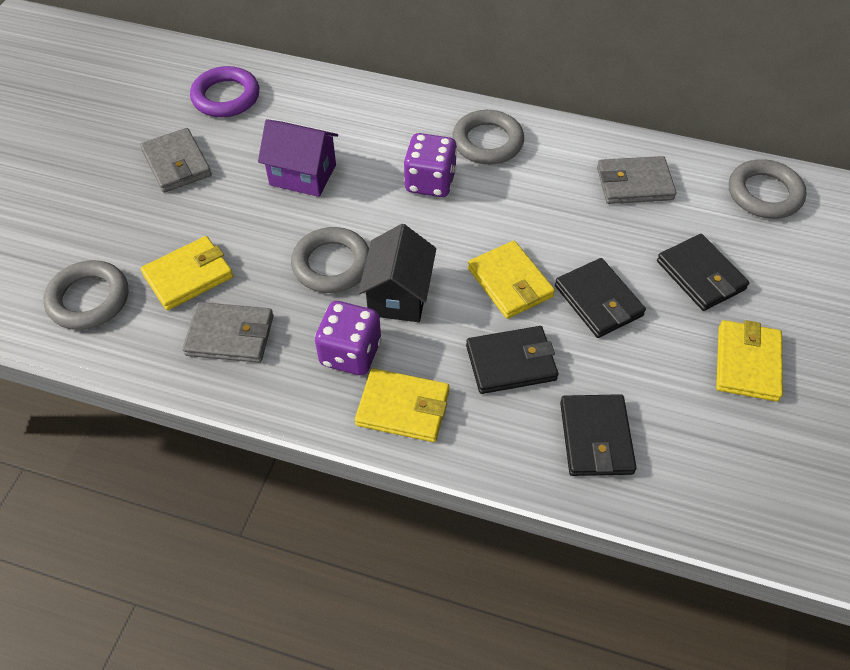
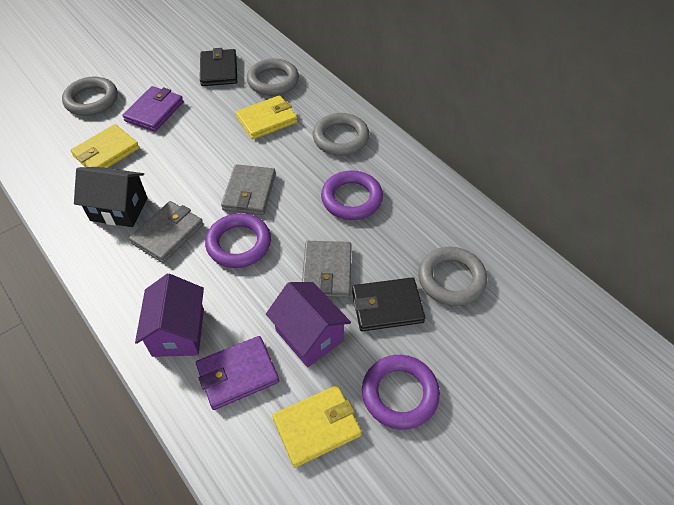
black wallet: [466,326,558,394] [555,258,646,338] [560,394,637,476] [657,234,749,311] = 4 -> [200,48,237,86] [352,277,425,331] = 2
purple dice: [315,301,381,375] [404,133,457,197] = 2 -> none = 0
purple house: [258,119,338,197] = 1 -> [135,274,204,357] [266,282,351,367] = 2
purple ring: [190,66,259,117] = 1 -> [205,213,271,268] [321,170,383,220] [362,355,440,430] = 3
purple wallet: none = 0 -> [122,86,184,132] [196,336,279,410] = 2
yellow wallet: [141,236,233,310] [355,368,450,442] [468,241,555,319] [716,320,783,402] = 4 -> [71,124,139,168] [235,95,297,139] [272,385,362,468] = 3

